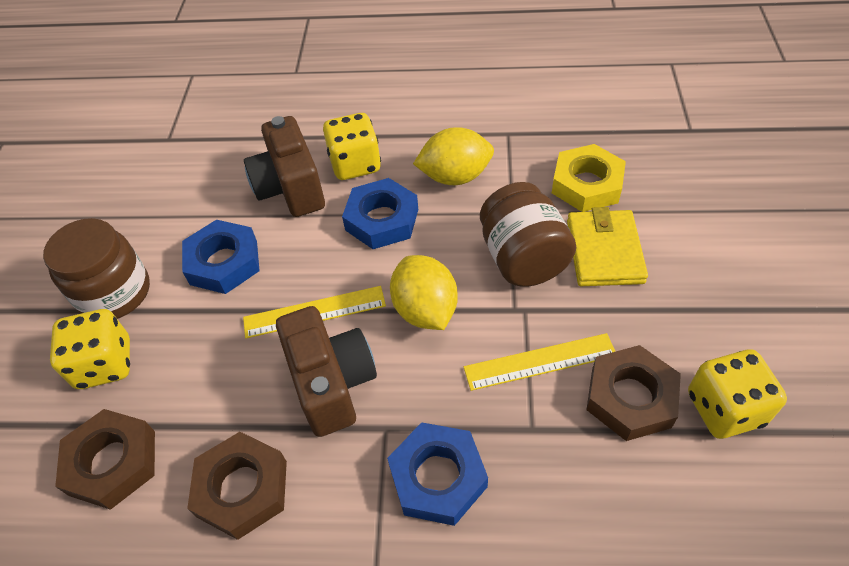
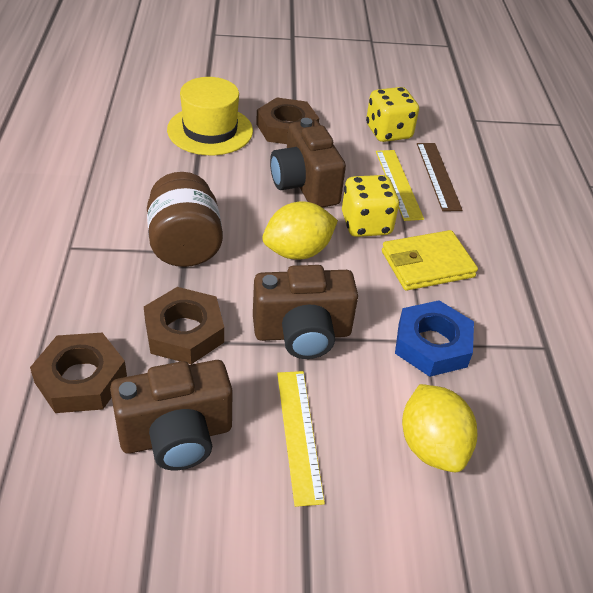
blue nut: [182,220,260,294] [342,178,418,249] [387,422,488,526] = 3 -> [395,300,474,377] = 1
brown camera: [244,116,325,217] [276,306,377,437] = 2 -> [110,360,233,470] [253,265,358,359] [270,118,346,207] = 3
brown jar: [43,218,150,319] [480,182,576,287] = 2 -> [147,172,223,267] = 1
brown ruler: none = 0 -> [417,143,462,211] = 1
yellow dice: [50,309,130,389] [323,113,381,180] [688,349,787,439] = 3 -> [342,175,400,237] [366,87,419,142] = 2
yellow hat: none = 0 -> [167,77,253,155] = 1
yellow nut: [552,144,626,212] = 1 -> none = 0

